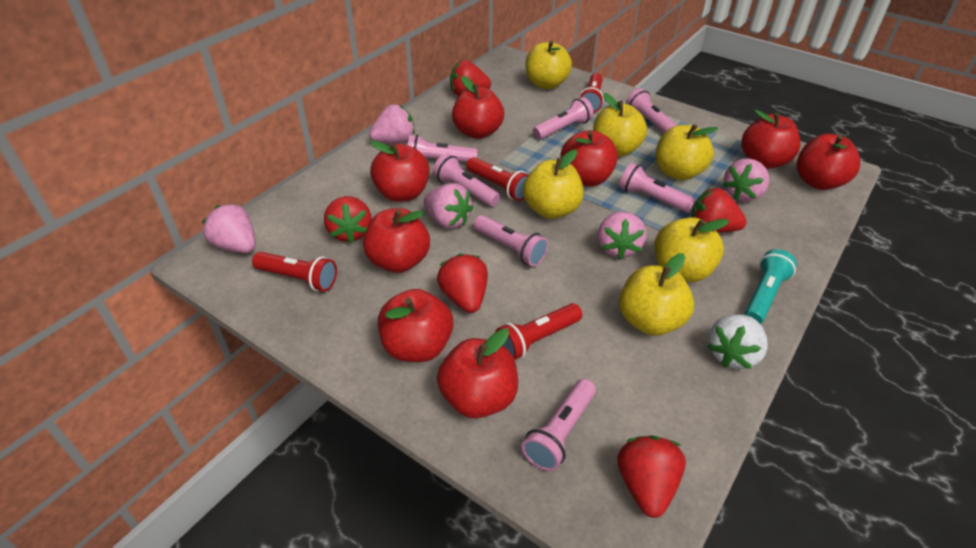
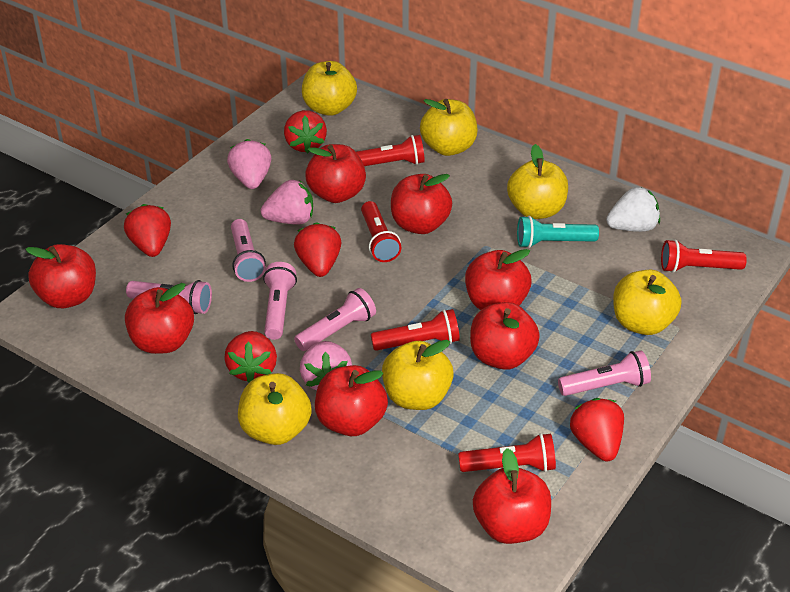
pink flashlight: [408,134,478,162] [433,153,500,206] [474,215,548,266] [522,379,596,471] [533,97,594,140] [619,163,696,213] [626,88,677,133] = 7 -> [126,280,212,314] [231,219,266,282] [263,262,297,340] [294,288,376,351] [558,350,651,396] = 5
pink strawberry: [202,203,256,253] [369,104,415,143] [424,183,473,229] [598,211,646,259] [723,158,769,202] = 5 -> [227,139,272,189] [261,180,313,225] [300,341,352,390] = 3
red flashlight: [252,252,337,292] [466,157,528,201] [495,303,582,360] [578,73,604,113] = 4 -> [356,135,425,166] [361,201,402,262] [371,309,460,351] [458,433,556,472] [661,240,747,273] = 5

